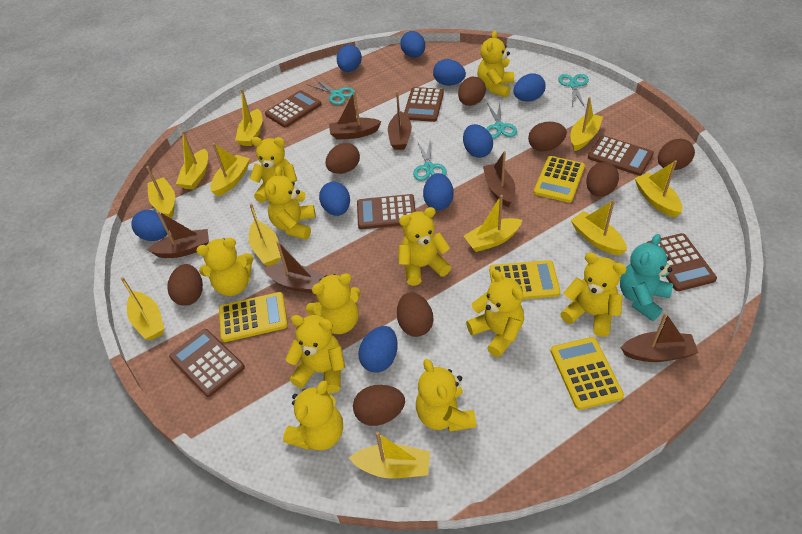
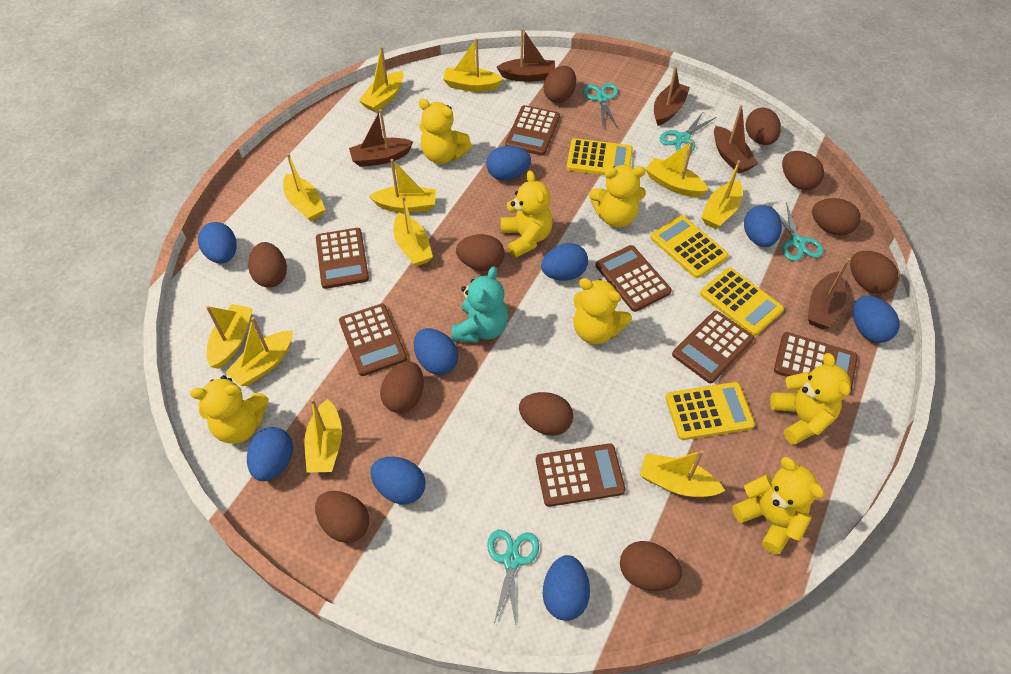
brown boat: [148,211,209,258] [264,241,325,293] [329,91,382,140] [388,91,412,150] [483,151,515,207] [621,313,699,362] = 6 -> [349,109,413,167] [497,28,555,82] [654,66,690,126] [714,105,758,174] [808,258,850,329] = 5
brown calculator: [169,329,245,397] [265,90,321,128] [357,194,416,229] [404,87,444,122] [588,135,654,176] [646,233,717,291] = 6 -> [316,228,369,289] [339,304,407,376] [505,105,560,155] [536,443,626,507] [595,245,672,312] [672,311,754,383] [774,332,858,393] = 7
brown egg: [167,264,203,306] [325,143,360,174] [353,385,405,426] [397,292,433,337] [458,76,486,106] [528,122,567,151] [586,162,619,197] [658,139,695,170] = 8 -> [248,242,287,288] [315,491,369,543] [380,362,424,413] [456,234,505,271] [519,392,573,436] [544,66,576,103] [620,541,682,591] [745,108,781,145] [782,151,824,190] [812,198,861,236] [850,251,898,294] = 11
yellow teddy bear: [196,238,253,296] [250,137,297,203] [264,166,316,240] [283,381,343,450] [285,315,345,393] [306,273,361,334] [399,207,451,286] [416,359,476,432] [466,270,524,357] [477,30,514,98] [560,252,627,337] = 11 -> [190,375,269,444] [419,99,472,164] [501,170,553,258] [574,278,632,344] [589,165,646,228] [732,457,824,555] [770,353,851,445] = 7

